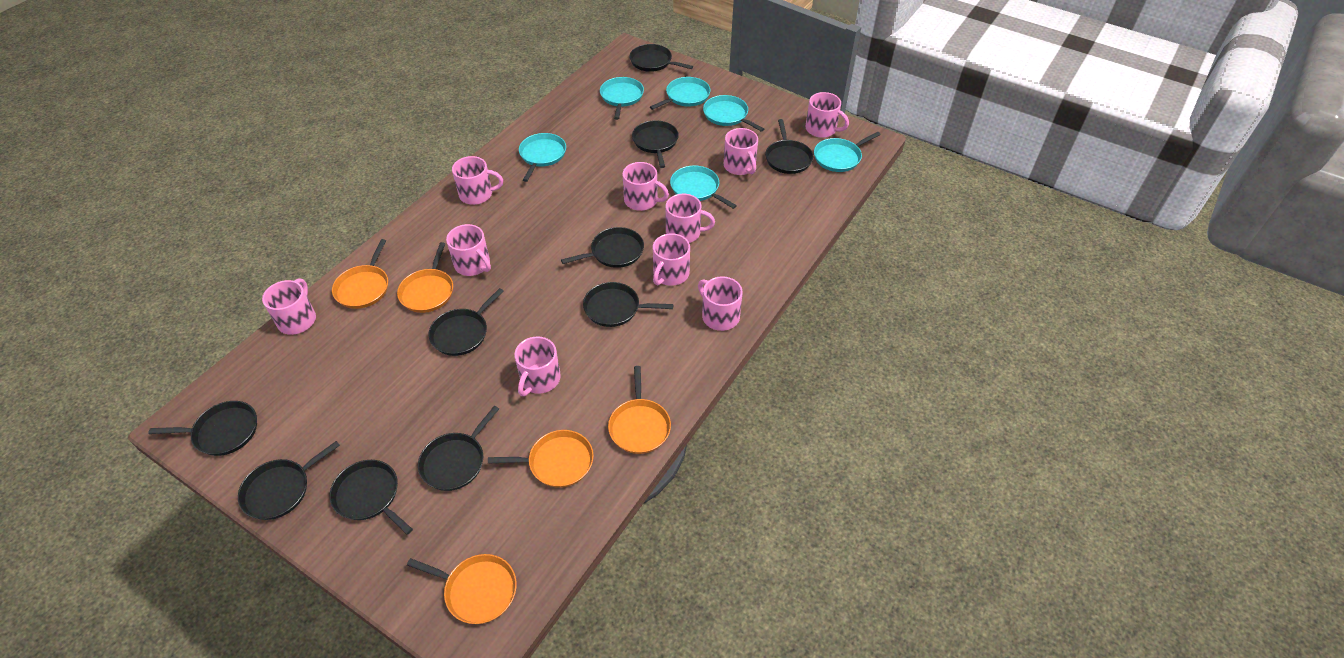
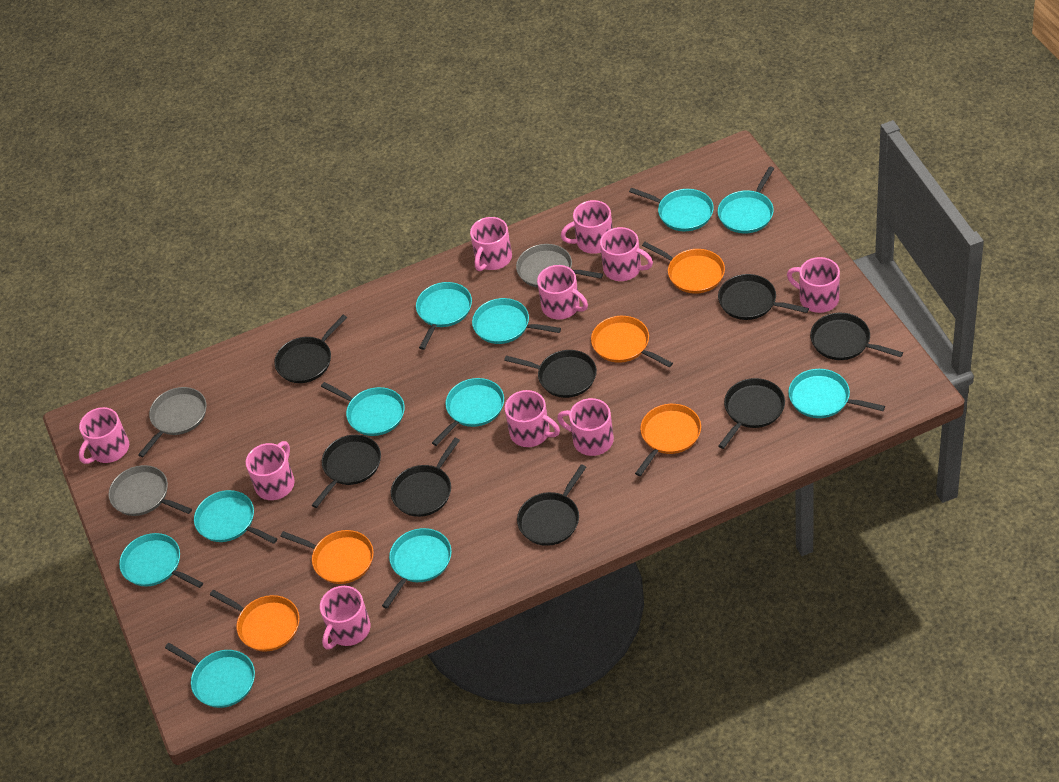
black pan: [148,401,257,456] [238,441,340,520] [330,460,413,535] [418,406,499,491] [428,288,504,356] [561,227,644,268] [583,282,673,327] [629,44,693,72] [632,120,679,168] [765,119,813,174] = 10 -> [274,315,347,383] [312,435,381,508] [391,438,460,517] [504,350,597,398] [517,464,586,546] [718,274,809,320] [718,378,785,449] [810,313,903,360] = 8
grey pan: none = 0 -> [109,465,192,516] [138,387,207,457] [516,244,603,288] = 3
turquoise pan: [519,133,566,182] [600,77,644,120] [650,77,710,110] [670,166,737,209] [703,95,764,132] [814,132,881,172] = 6 -> [119,533,203,588] [165,643,255,708] [194,490,277,544] [321,382,405,436] [382,528,452,608] [416,282,472,350] [432,378,504,446] [472,298,561,344] [629,187,714,231] [718,166,774,234] [788,369,885,418] = 11

